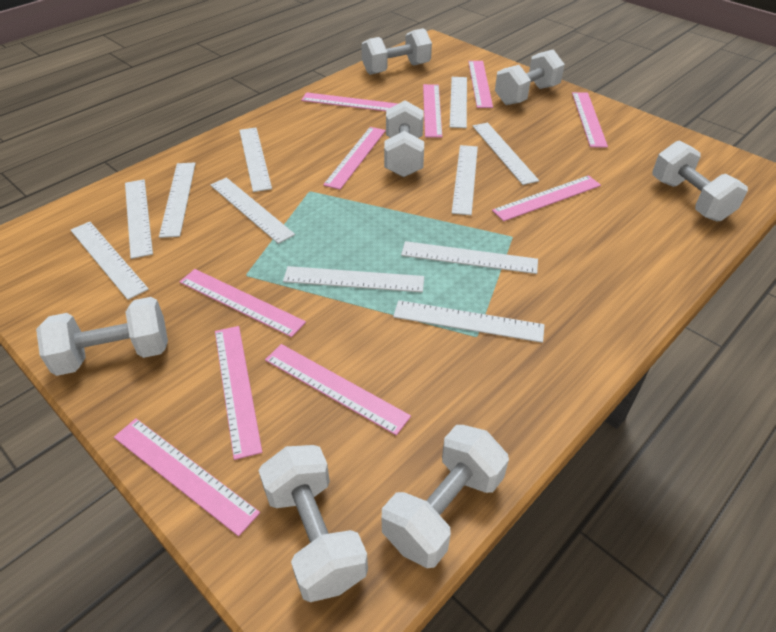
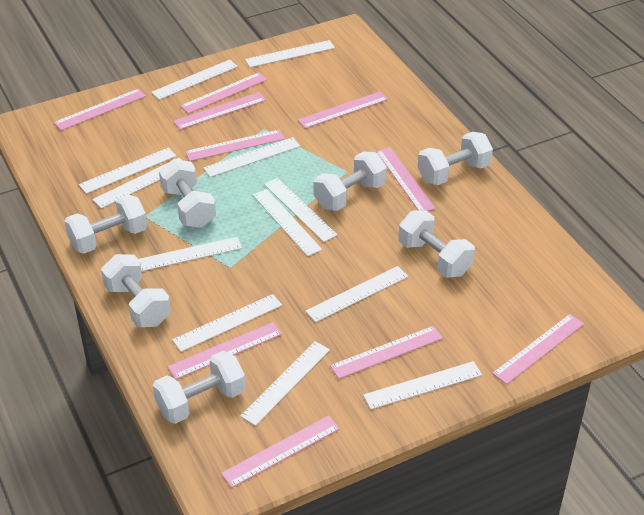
white ruler: [70,222,149,300] [125,179,153,259] [159,163,196,238] [210,177,295,244] [239,128,272,192] [283,266,424,292] [393,300,545,343] [401,241,538,274] [450,77,467,128] [452,145,478,215] [473,123,539,185] = 11 -> [79,147,176,194] [92,158,181,209] [138,237,242,271] [151,59,238,100] [172,294,282,352] [203,137,300,177] [240,341,330,426] [245,40,335,67] [253,189,322,256] [264,178,337,242] [305,266,408,322] [363,361,482,409] = 12

